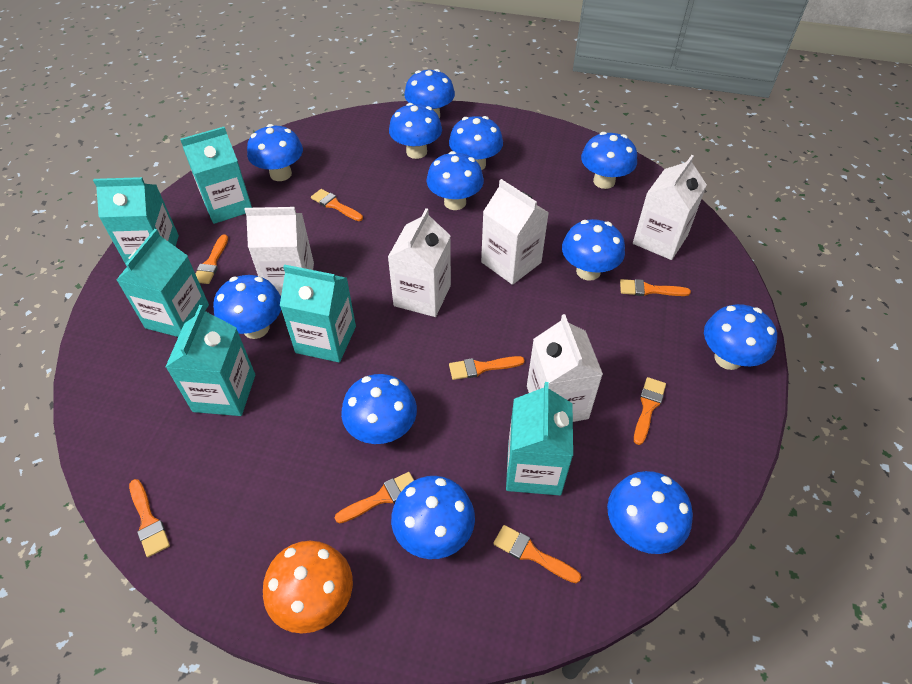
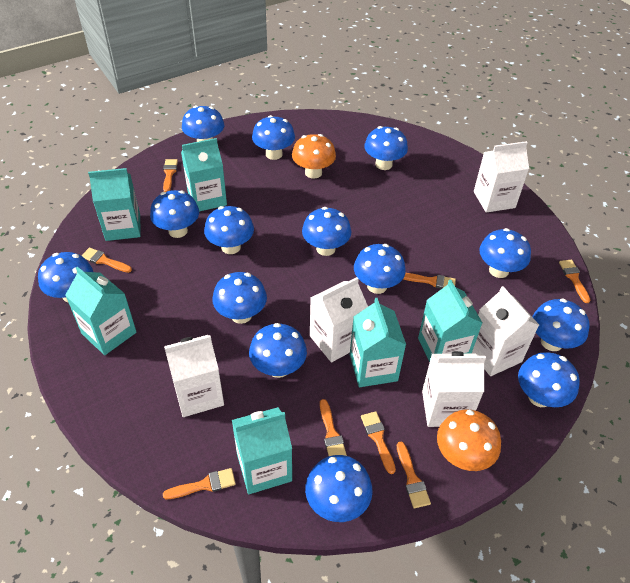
blue mushroom: [213,275,281,339] [247,124,303,181] [341,374,417,444] [389,103,442,159] [391,476,475,559] [404,69,455,119] [426,151,484,210] [449,116,503,170] [562,219,625,281] [581,132,637,189] [607,471,693,554] [704,304,777,370] = 12 -> [38,252,93,302] [150,190,199,238] [182,105,224,142] [204,206,254,254] [212,272,267,324] [249,323,307,378] [252,115,295,160] [302,207,351,256] [305,455,373,522] [354,244,406,294] [364,126,408,170] [479,228,531,278] [518,352,580,407] [533,298,590,351] = 14
orange mushroom: [263,541,353,633] = 1 -> [292,134,336,179] [437,409,501,471] = 2

